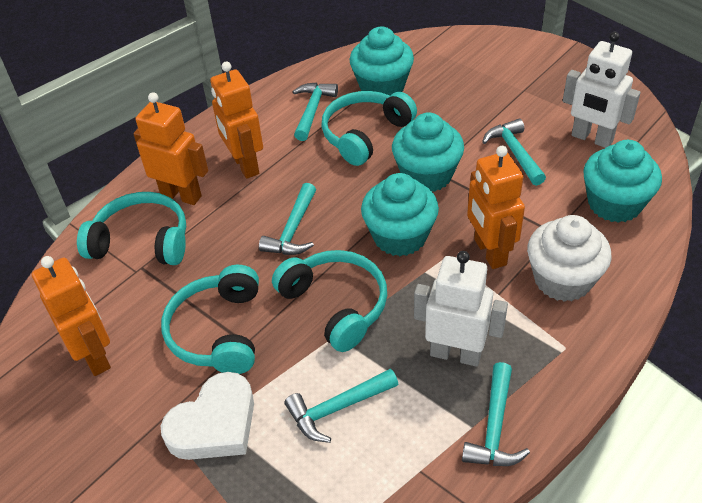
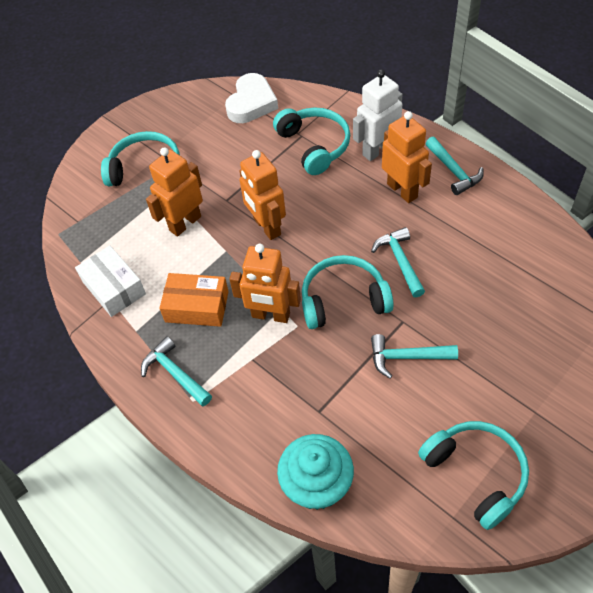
orange box: none = 0 -> [159,273,229,327] = 1
turquoise cupcake: [349,26,414,95] [361,173,439,256] [392,112,464,192] [583,140,662,223] = 4 -> [277,434,354,510] = 1
turquoise hammer: [259,183,316,255] [285,369,398,443] [293,83,338,141] [462,362,530,466] [482,119,546,186] = 5 -> [141,336,212,406] [371,227,425,297] [371,334,458,379] [425,137,484,195] = 4
white box: none = 0 -> [75,245,146,317] = 1
white cupcake: [527,215,611,302] = 1 -> none = 0
white robot: [414,251,508,367] [563,32,641,148] = 2 -> [353,70,403,161] = 1

